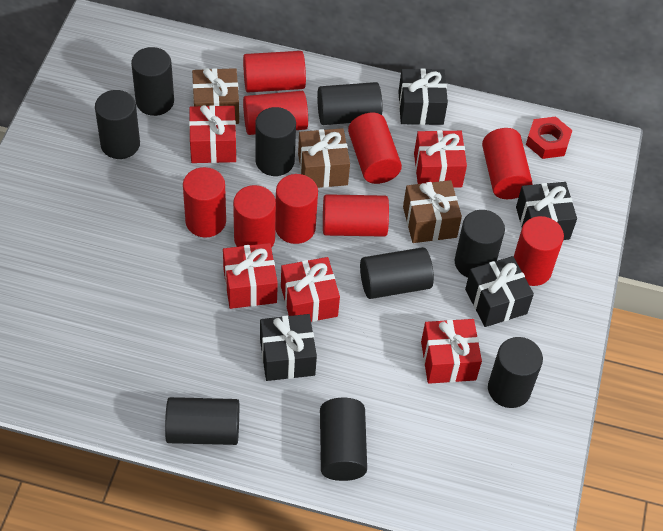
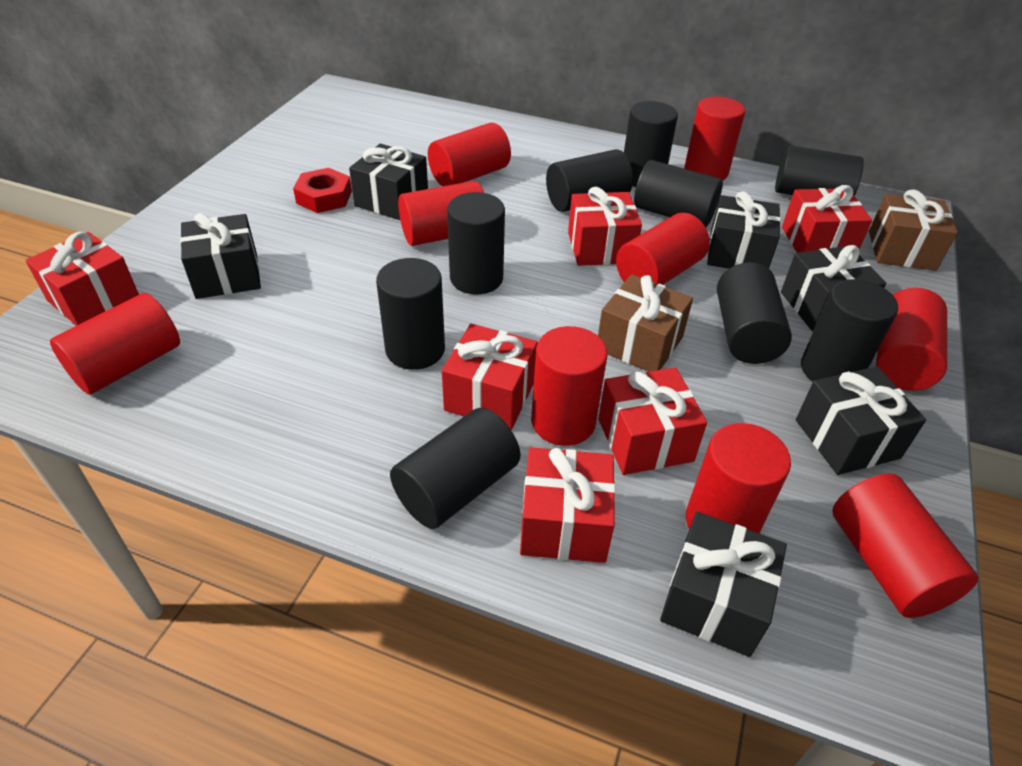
black gift: [260,314,317,381] [398,69,448,125] [465,256,534,327] [516,182,577,240] = 4 -> [180,213,261,299] [349,144,428,220] [660,512,787,657] [707,191,781,269] [781,245,886,331] [796,366,926,475] = 6
brown gift: [192,68,239,124] [298,128,350,188] [403,180,462,243] = 3 -> [598,274,693,372] [869,189,958,271] = 2
red gift: [189,105,236,163] [223,243,278,309] [281,257,340,322] [414,130,467,188] [421,319,482,384] = 5 -> [25,232,139,326] [442,324,538,430] [520,447,615,563] [568,187,642,266] [598,367,707,475] [782,185,872,253] = 6

